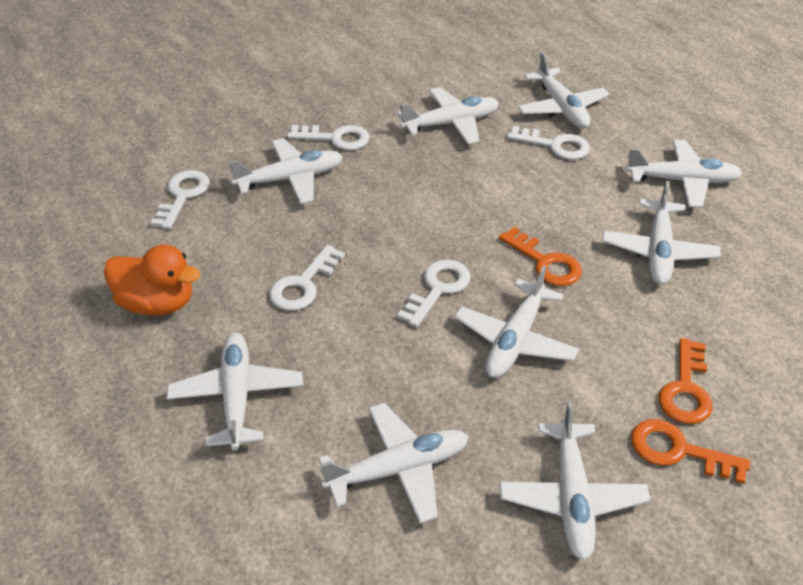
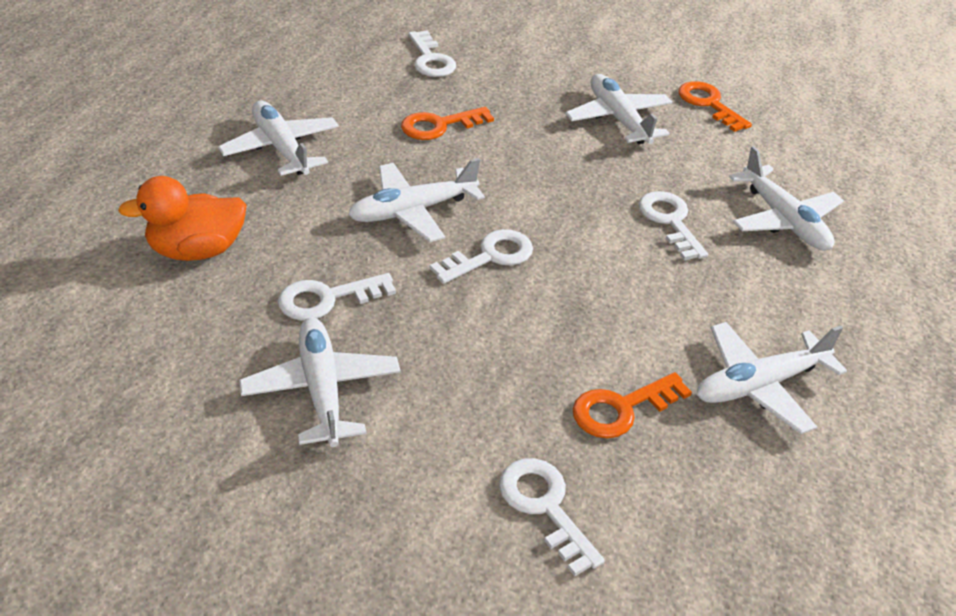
white plane: [167,333,303,450] [228,138,343,204] [319,403,469,524] [397,87,499,144] [455,265,579,378] [499,401,650,560] [517,52,609,129] [602,181,721,284] [625,140,742,208] = 9 -> [218,101,339,176] [239,317,401,447] [348,158,485,242] [565,74,672,144] [697,322,847,434] [729,146,844,251] = 6

